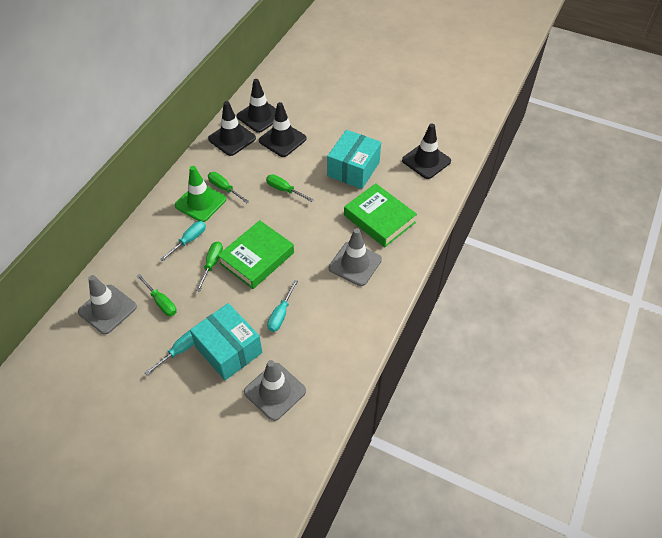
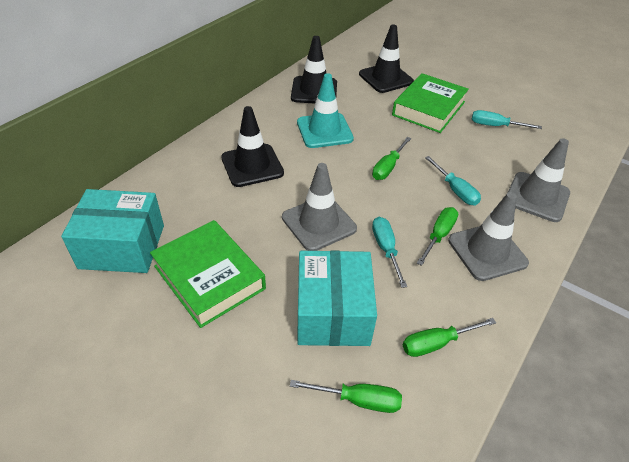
black traffic cone: [208,101,256,156] [237,79,276,133] [259,102,306,157] [402,124,451,179] = 4 -> [221,106,284,187] [291,36,337,104] [359,24,414,93] = 3
green traffic cone: [175,166,226,222] = 1 -> none = 0
turquoise traffic cone: none = 0 -> [297,73,354,148] = 1

